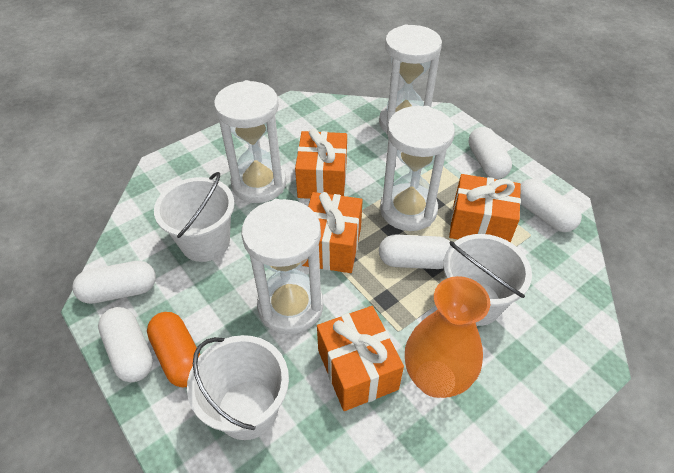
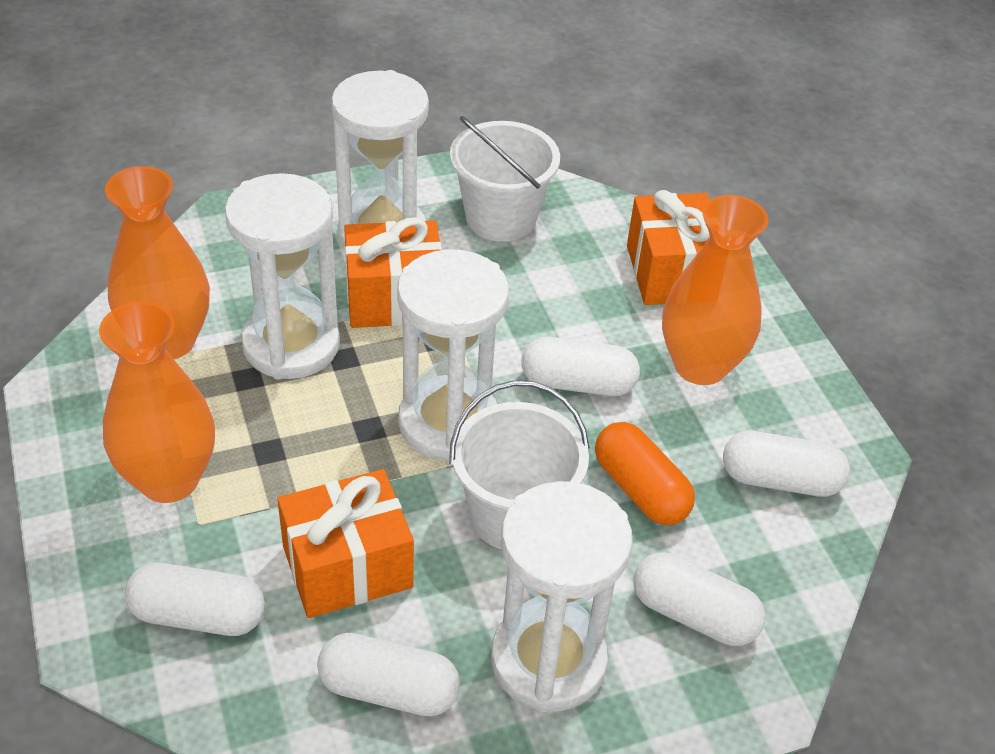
orange gift: [295,129,347,199] [302,192,363,273] [317,306,404,411] [449,174,521,243] = 4 -> [277,469,414,618] [344,217,442,328] [627,190,710,305] = 3
orange vase: [405,276,490,398] = 1 -> [99,301,215,503] [105,166,210,359] [662,195,768,385] = 3
white bucket: [154,172,235,262] [187,335,289,440] [443,234,532,326] = 3 -> [449,380,590,549] [450,116,560,242] = 2

